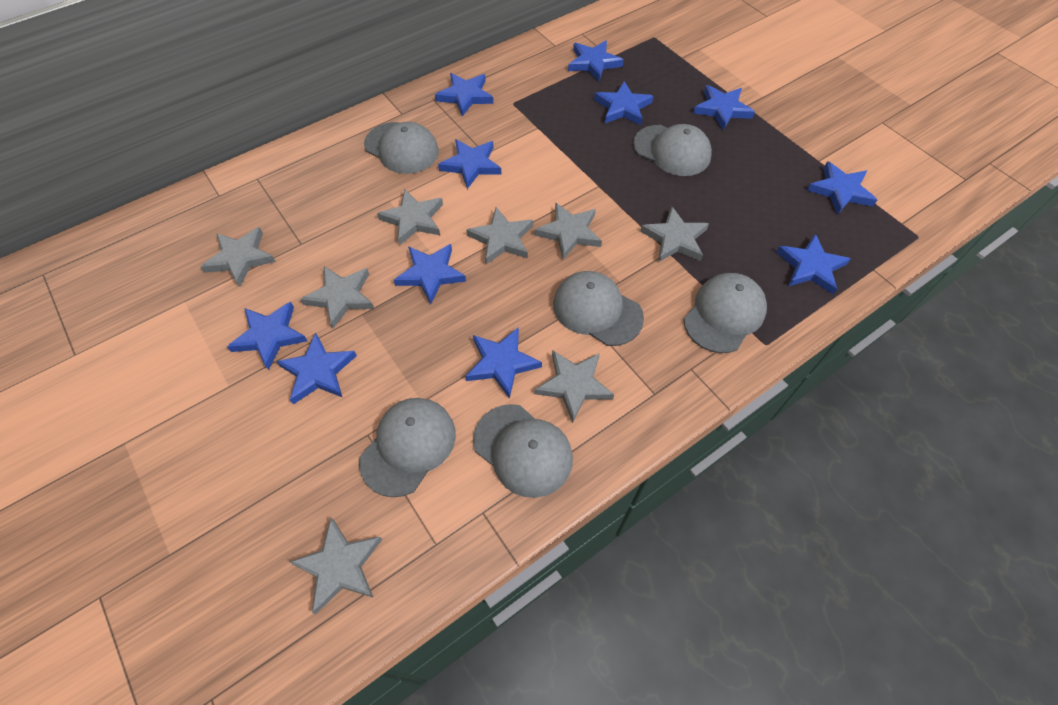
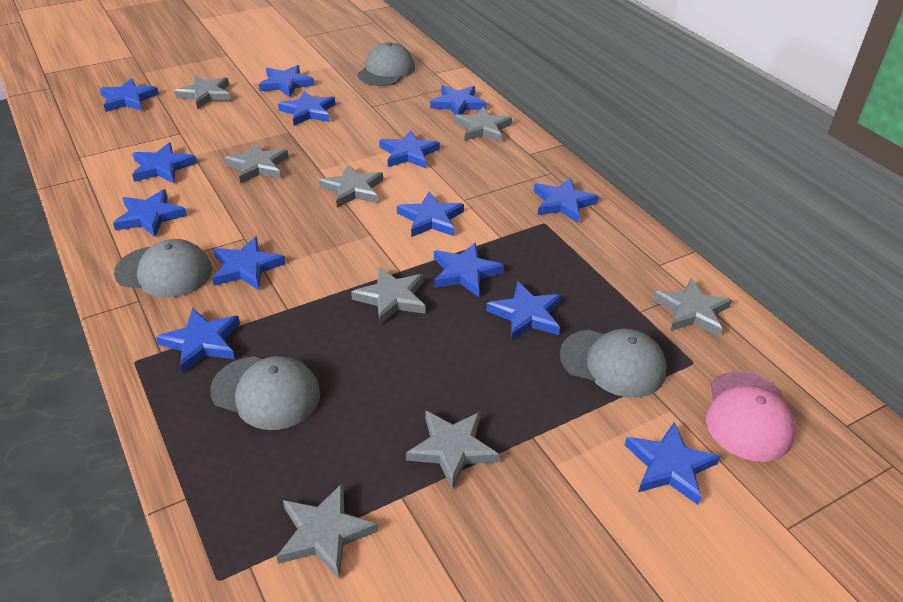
blue star: [227,302,307,370] [276,333,357,404] [394,244,466,304] [435,73,493,116] [438,139,501,189] [465,327,542,399] [568,40,624,81] [594,81,653,125] [693,85,755,130] [776,234,850,294] [807,161,877,215] = 11 -> [100,78,159,112] [113,189,187,237] [132,142,197,183] [156,308,240,373] [212,237,285,290] [259,65,314,97] [278,91,335,126] [379,130,440,168] [397,191,464,237] [430,85,486,115] [434,243,504,297] [486,281,561,341] [534,178,599,223] [625,422,720,505] = 14
grey cap: [359,398,456,497] [364,122,439,174] [473,404,573,498] [553,271,644,346] [633,124,712,176] [684,273,767,353] = 6 -> [114,239,212,298] [210,356,320,430] [357,42,415,86] [560,329,667,398] = 4
pink cap: none = 0 -> [706,372,795,462] = 1

